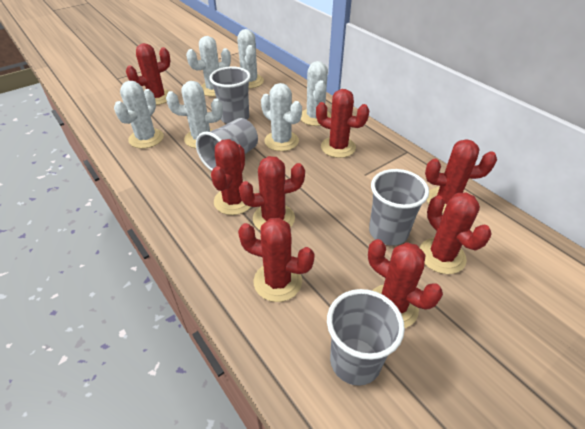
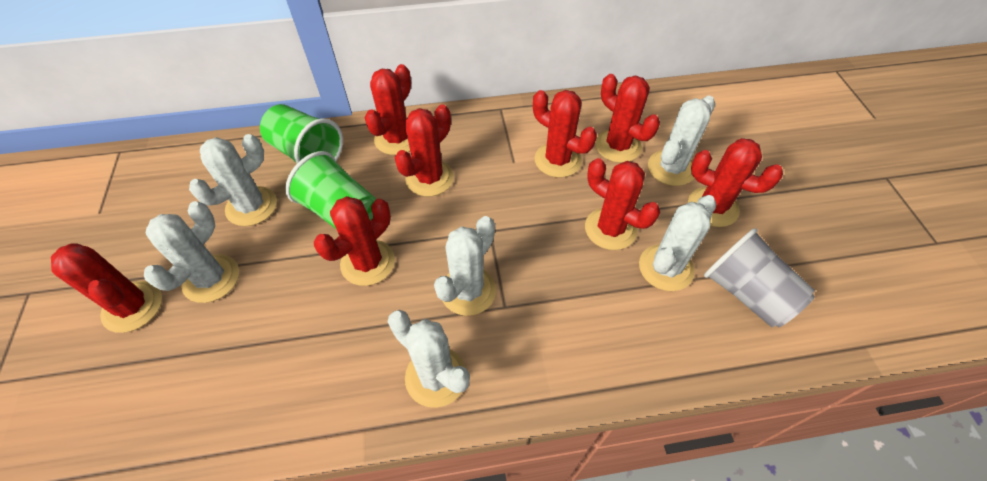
green cup: none = 0 -> [260,104,343,163] [285,151,376,230] = 2
grey cup: [196,118,258,171] [209,66,251,124] [327,289,405,386] [369,169,429,246] = 4 -> [704,228,815,328] = 1

